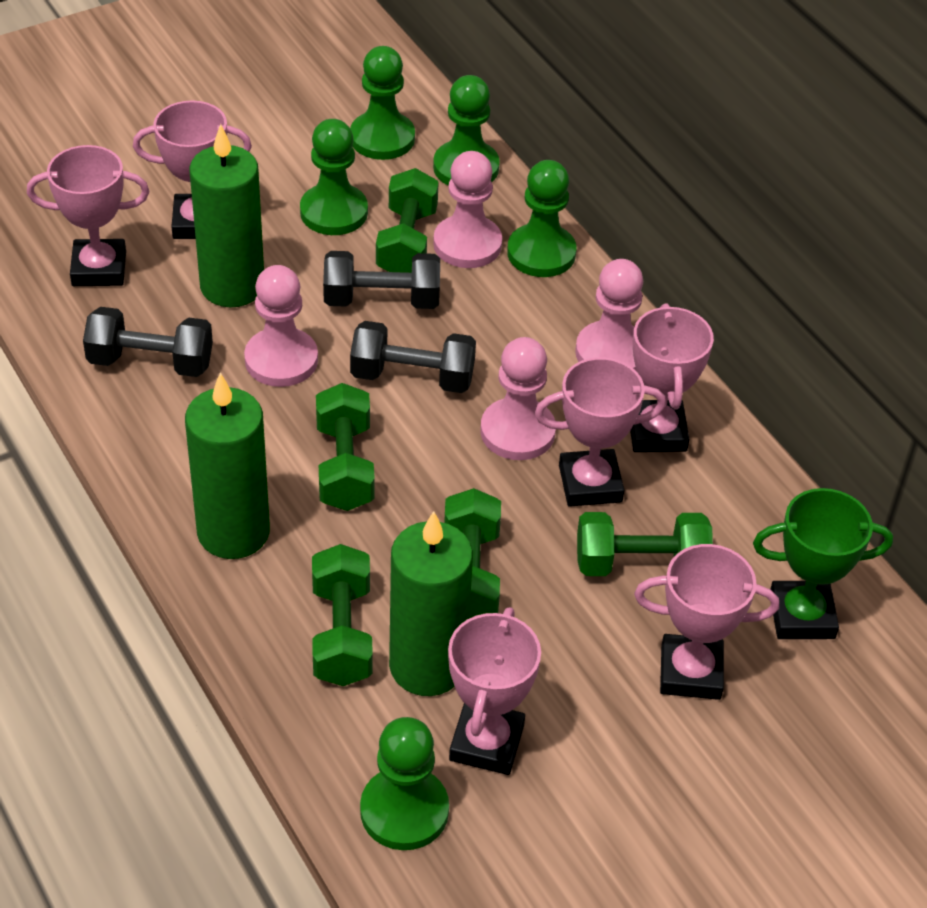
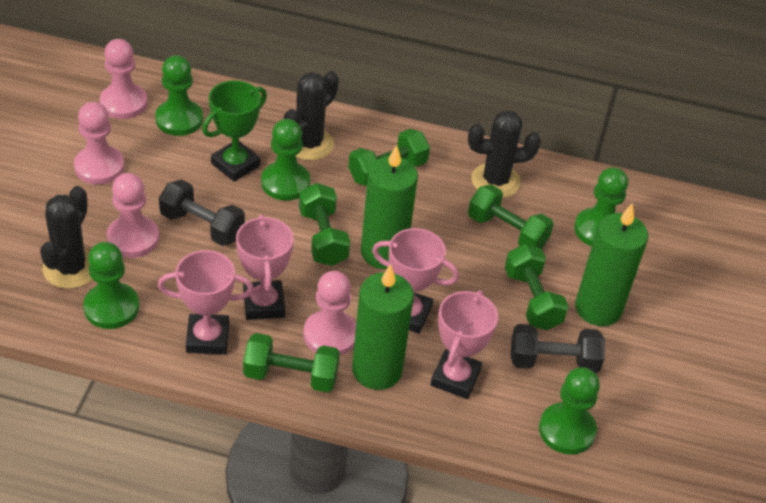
black cactus: none = 0 -> [40,186,93,289] [284,71,339,161] [468,110,541,198] = 3
black dumbbell: [83,307,213,377] [323,251,440,309] [350,321,476,393] = 3 -> [159,180,245,246] [511,324,605,373] = 2
pink trophy: [27,145,149,286] [133,101,252,239] [448,607,541,775] [535,357,666,507] [630,303,714,452] [634,544,779,700] = 6 -> [158,250,254,354] [236,214,294,320] [372,228,459,334] [431,290,498,399] = 4

